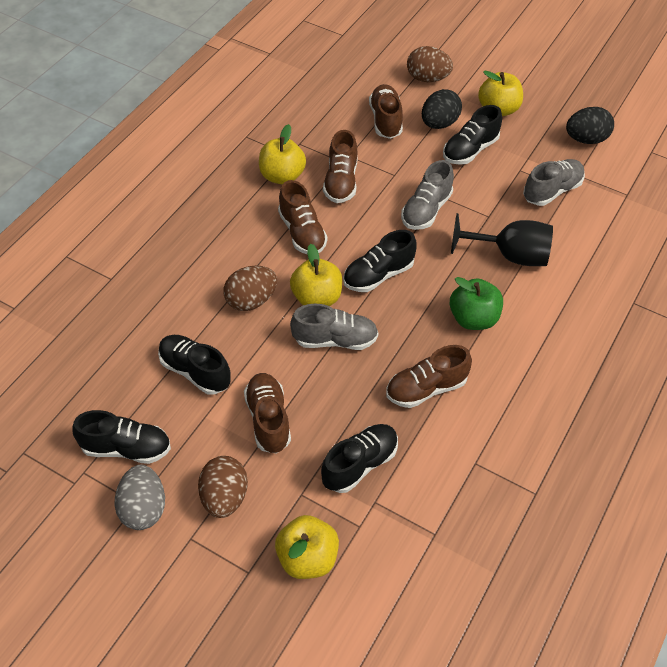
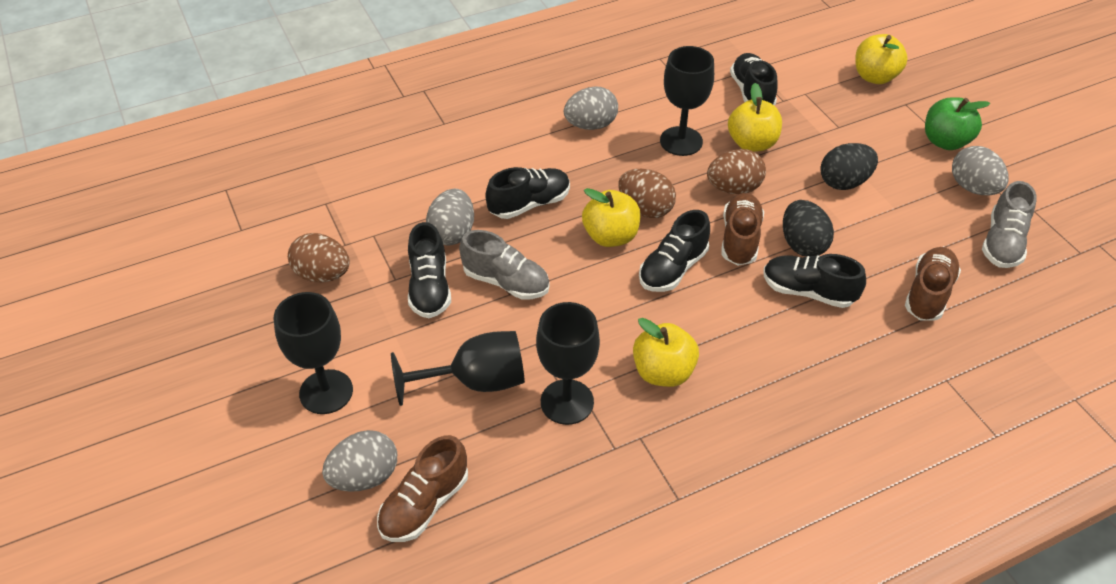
black goblet: [451,213,553,266] = 1 -> [274,292,353,414] [391,331,525,406] [536,302,600,425] [660,46,714,156] = 4
brown shoe: [244,373,291,454] [278,180,328,255] [323,130,357,203] [369,84,403,139] [386,345,472,408] = 5 -> [377,435,468,542] [721,193,764,266] [905,247,961,321] = 3
grey egg: [115,465,165,530] = 1 -> [322,430,397,492] [426,189,474,245] [564,86,618,130] [952,146,1009,195] = 4
grey shoe: [290,304,378,350] [401,160,454,230] [523,159,585,206] = 3 -> [459,230,550,300] [982,181,1037,268] = 2

